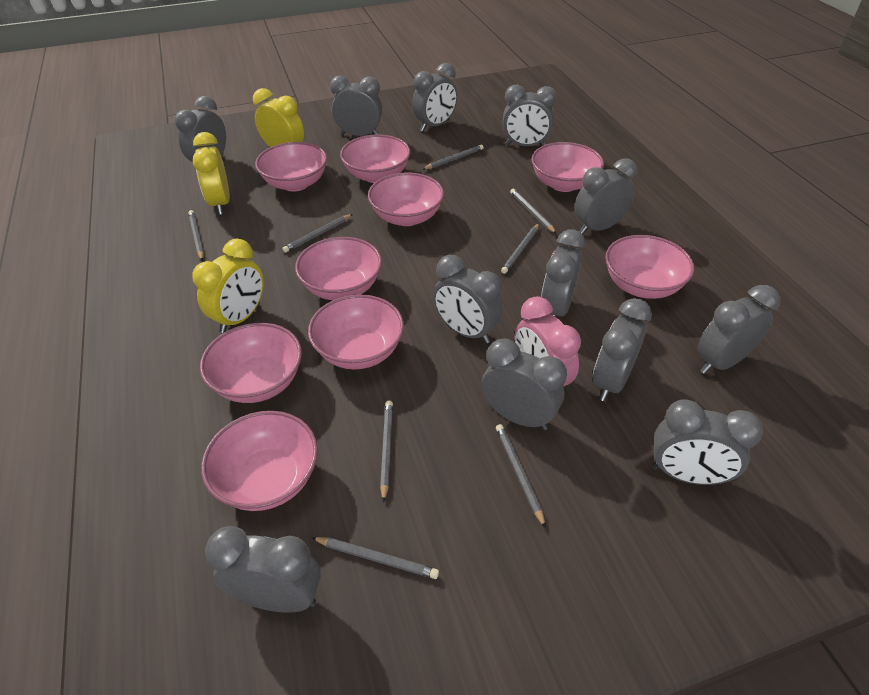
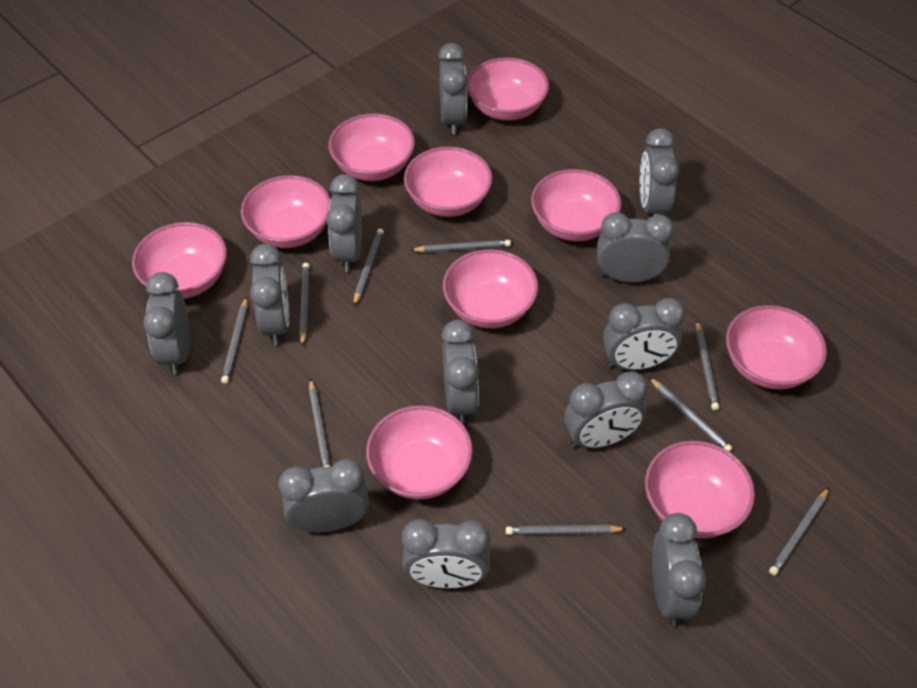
grey pencil: [188,210,204,261] [282,214,353,253] [311,537,439,579] [380,401,393,503] [422,144,484,170] [496,424,546,528] [501,224,539,274] [510,189,557,234] = 8 -> [221,297,247,384] [299,263,310,346] [309,378,331,467] [354,229,384,306] [411,240,511,253] [506,525,626,535] [649,377,733,452] [696,321,719,411] [769,488,829,576] = 9
pink bowl: [200,323,302,403] [201,411,318,511] [255,142,327,191] [295,237,382,300] [308,294,404,369] [340,134,410,183] [368,173,444,226] [532,142,604,192] [605,235,694,299] = 9 -> [132,222,227,298] [241,175,331,248] [329,113,415,181] [366,405,473,499] [404,147,492,217] [443,249,538,328] [467,57,549,120] [531,169,621,241] [645,441,755,538] [726,305,827,389] = 10
pink clock: [514,296,581,386] = 1 -> none = 0
yellow clock: [192,239,264,333] [193,132,230,215] [253,88,304,148] = 3 -> none = 0

